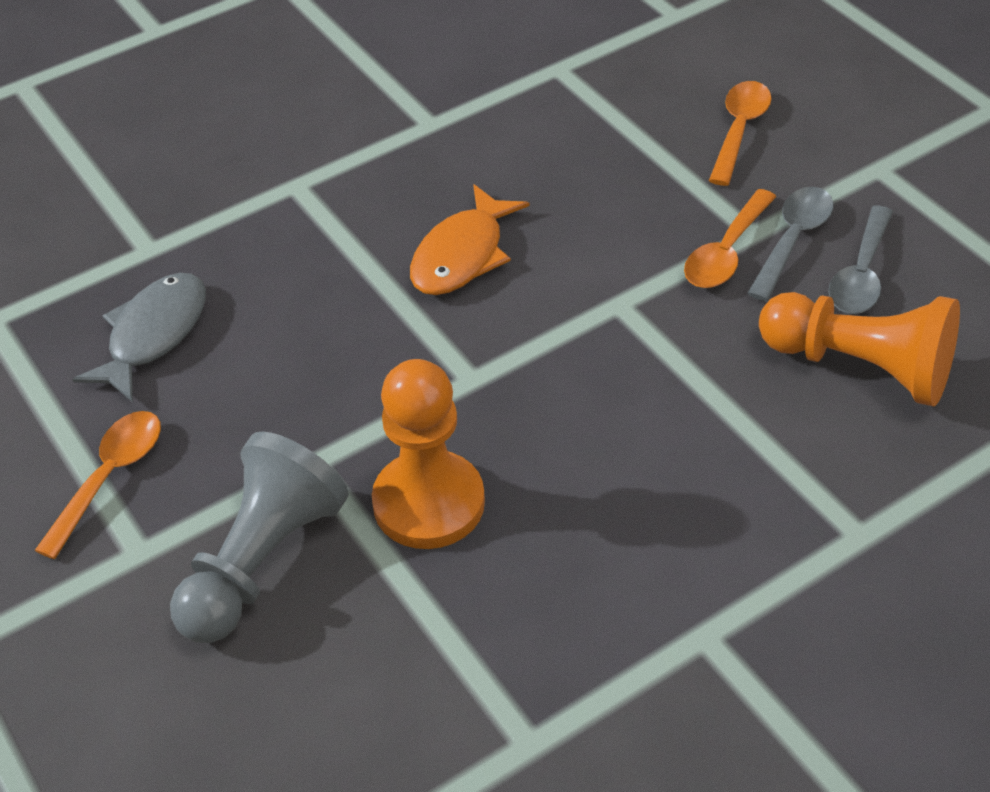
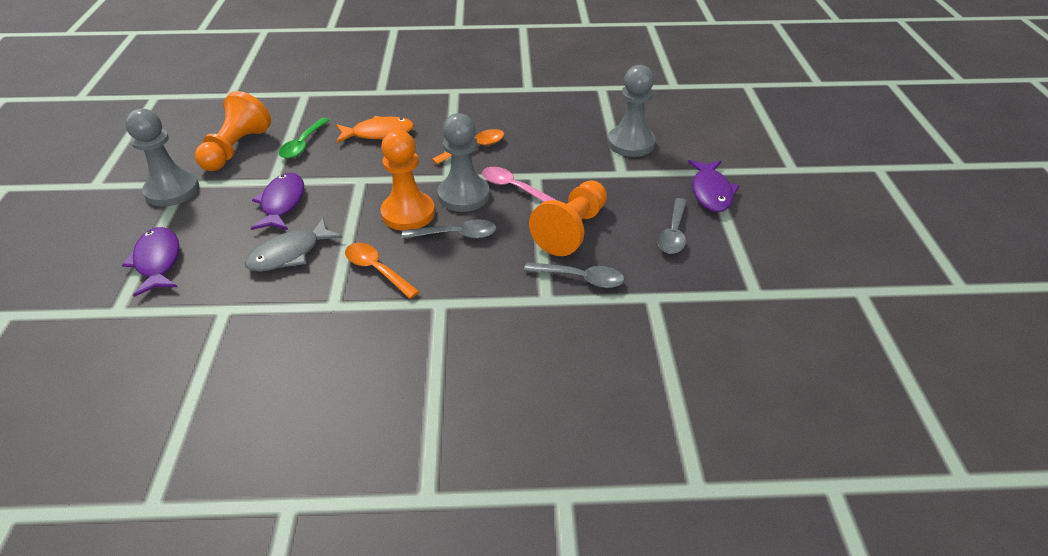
green spoon: none = 0 -> [279,118,329,159] = 1
grey pawn: [170,431,348,643] = 1 -> [125,109,199,207] [438,113,490,212] [608,65,655,157] = 3
grey spoon: [747,187,833,301] [828,206,893,314] = 2 -> [402,219,496,239] [524,262,624,288] [657,198,687,254] = 3
orange pawn: [372,359,485,549] [759,292,960,406] = 2 -> [195,91,271,171] [381,130,435,231] [529,180,607,256] = 3
orange spoon: [35,411,161,559] [684,189,776,288] [709,81,772,186] = 3 -> [345,243,420,299] [432,129,504,164] = 2
pink spoon: none = 0 -> [482,167,558,202] = 1
purple fish: none = 0 -> [122,227,179,297] [251,173,304,230] [688,160,739,212] = 3

